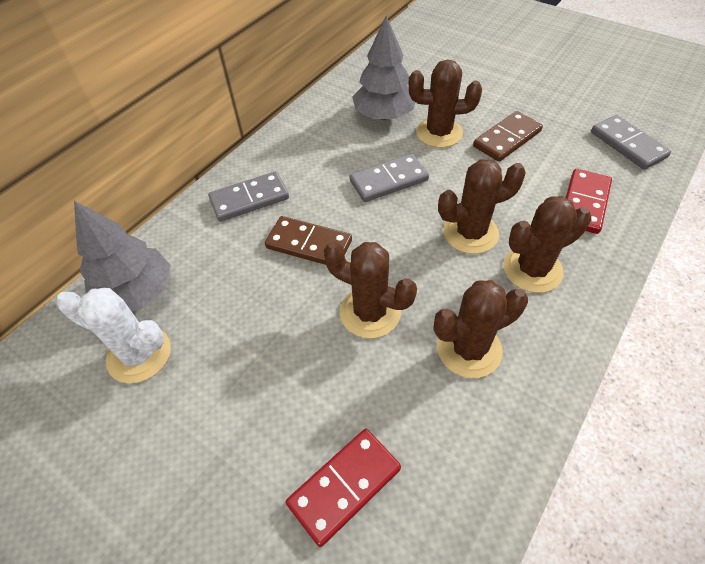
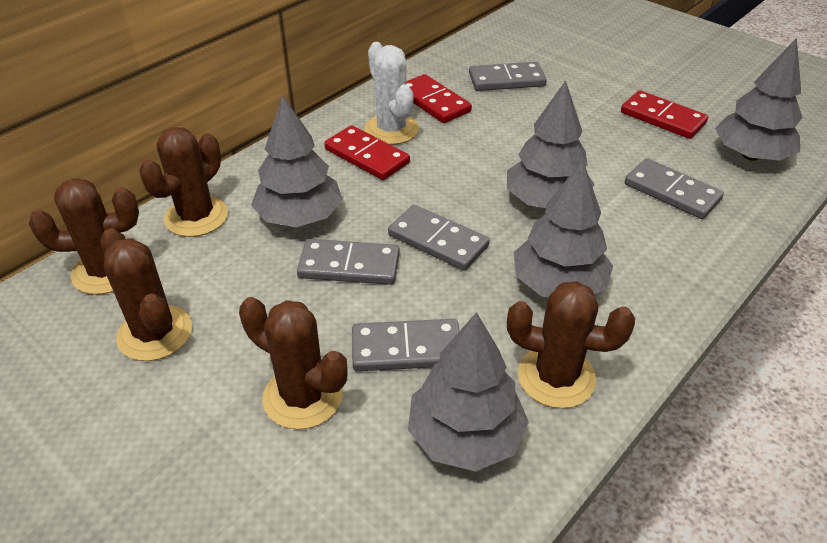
brown domino: [265,216,352,265] [473,111,543,162] = 2 -> none = 0
grey domino: [208,171,289,222] [350,154,429,202] [591,115,671,170] = 3 -> [297,239,400,285] [352,319,459,371] [388,205,490,271] [469,62,547,91] [625,158,724,219] = 5
grey tree: [74,201,171,311] [352,16,415,120] = 2 -> [251,95,343,227] [408,312,529,471] [507,80,594,208] [514,161,613,297] [715,38,803,161] = 5
red domino: [286,429,401,547] [566,169,612,234] = 2 -> [324,125,410,180] [406,74,472,123] [621,90,708,139] = 3

